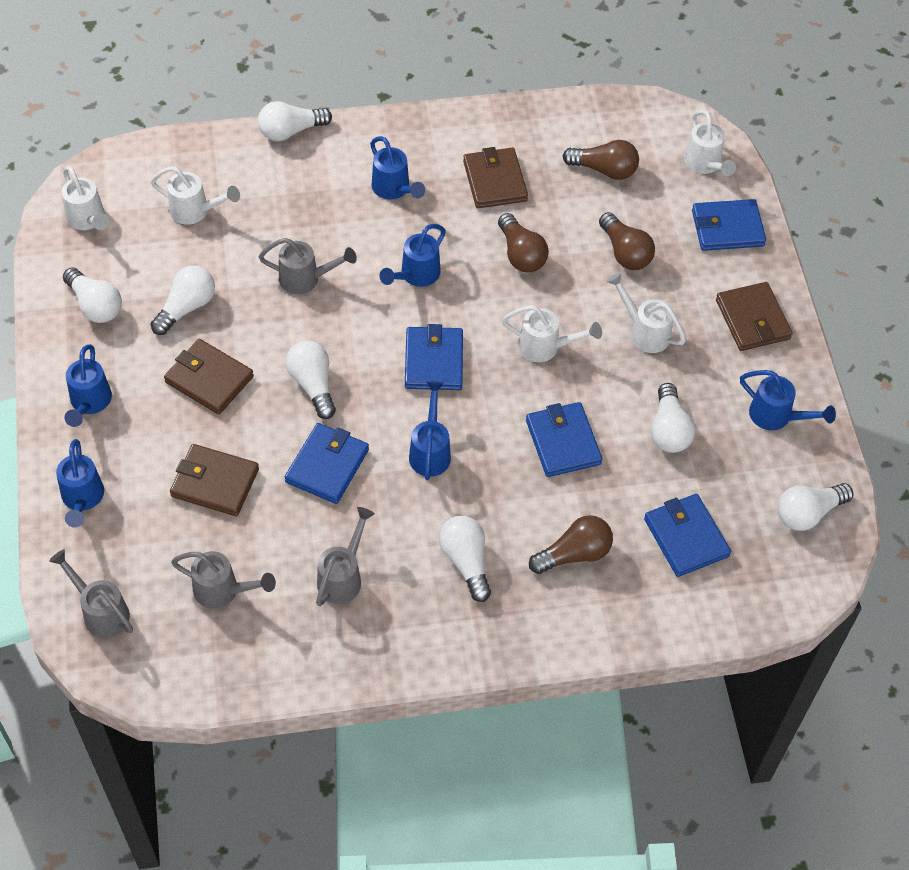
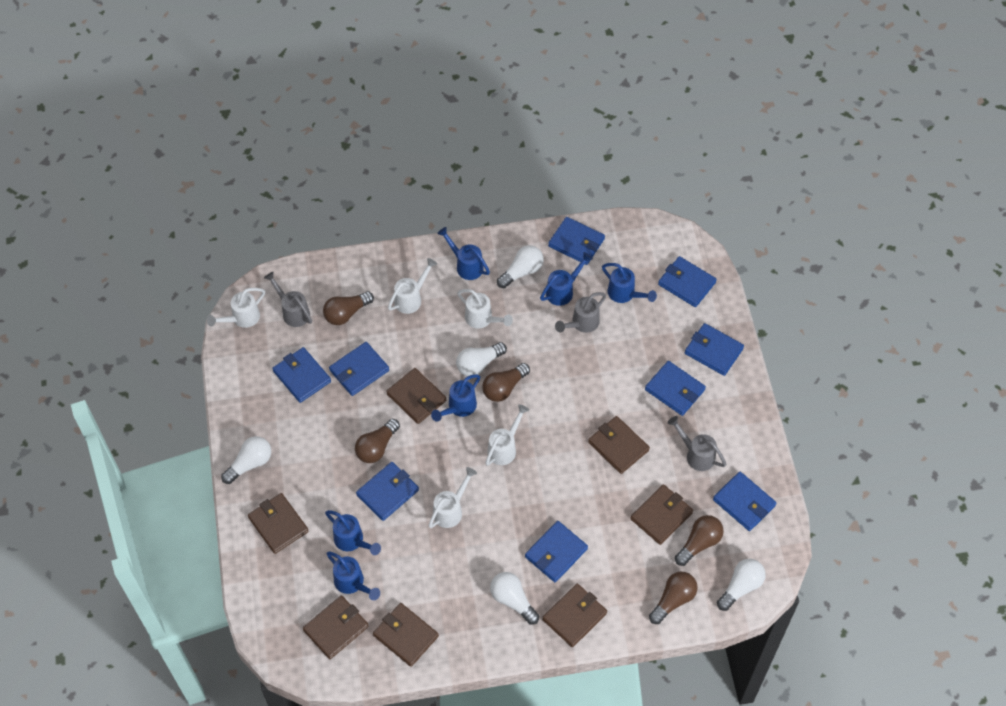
blue wallet: [285,423,369,504] [405,324,463,390] [526,402,603,477] [644,494,731,577] [692,199,766,251] = 5 -> [272,347,331,403] [329,342,389,396] [356,462,419,521] [525,521,588,582] [548,217,605,265] [645,361,706,416] [658,256,717,307] [685,323,744,376] [713,472,776,531] = 9
brown light bulb: [498,213,549,272] [529,515,613,574] [563,140,639,180] [599,212,655,270] = 4 -> [323,291,374,325] [355,419,400,463] [482,363,530,402] [649,572,698,624] [675,515,724,566] = 5
brown wallet: [164,339,254,414] [170,444,259,516] [463,147,528,208] [716,282,793,351] = 4 -> [248,493,309,554] [303,595,369,659] [373,603,439,667] [386,368,446,424] [542,583,607,647] [588,416,650,474] [630,484,693,545] = 7
grey watering can: [49,549,133,638] [171,551,276,609] [259,238,357,294] [316,507,375,606] = 4 -> [264,272,312,327] [555,292,606,333] [668,416,726,471] = 3
white light bulb: [63,268,122,323] [151,266,215,335] [258,101,332,141] [286,341,336,419] [439,516,491,602] [651,383,695,453] [778,483,853,531] = 7 -> [221,436,271,484] [456,342,507,376] [490,572,539,625] [497,245,544,288] [717,559,766,611] = 5

